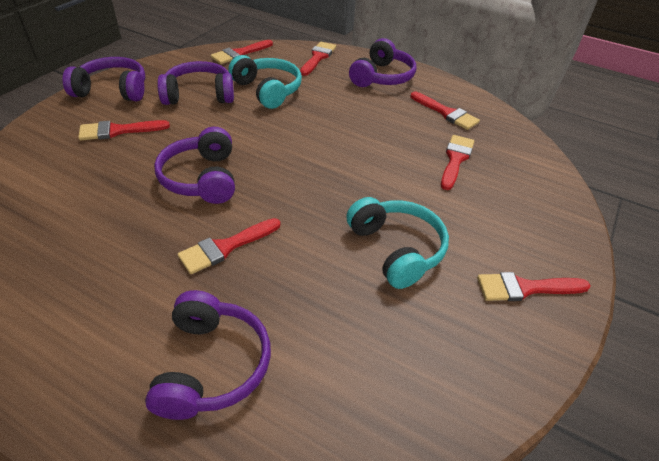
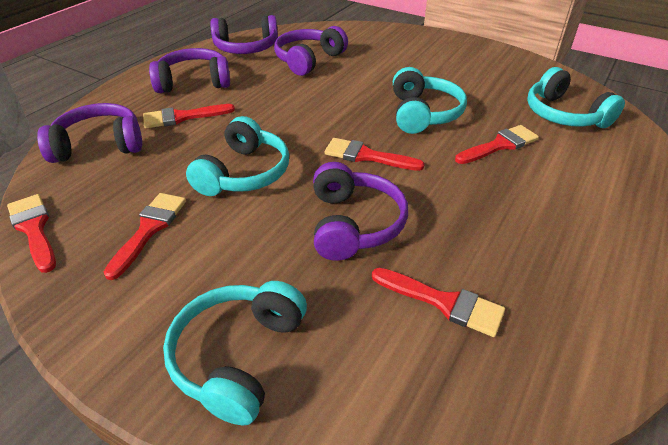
red brush: [78,120,170,140] [178,218,280,274] [211,40,273,64] [300,42,336,76] [411,92,480,130] [441,135,474,190] [477,272,591,301] = 7 -> [7,194,56,273] [103,193,186,280] [143,104,235,128] [324,138,425,171] [372,268,505,337] [455,125,539,164] = 6
turquoise headphones: [228,55,302,109] [346,197,449,289] = 2 -> [163,281,307,425] [186,116,289,196] [393,67,467,134] [527,67,625,128] = 4

